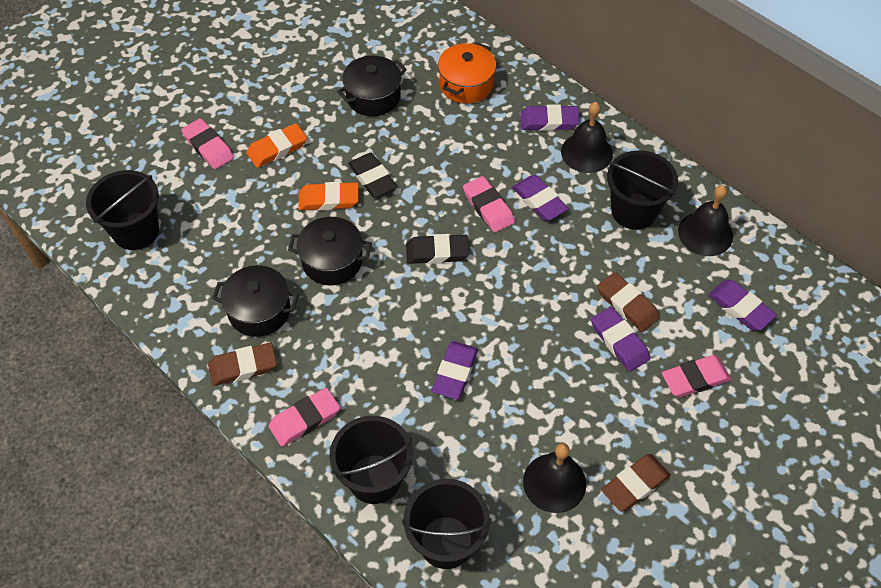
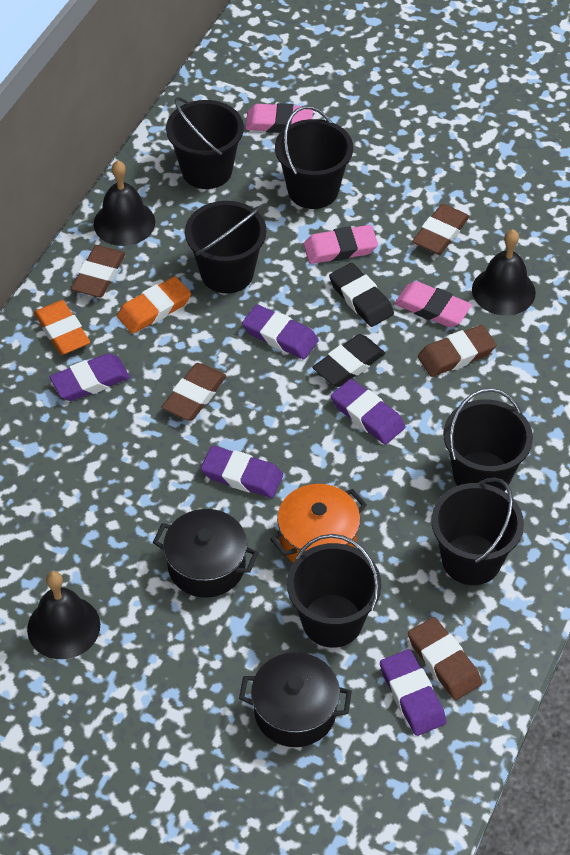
black bucket: [86,170,159,250] [330,416,413,504] [402,479,491,569] [607,150,678,230] = 4 -> [166,97,244,189] [185,201,266,293] [275,106,353,209] [287,534,381,648] [431,477,524,585] [443,388,533,491] = 6
black pot: [212,265,299,337] [288,217,372,285] [337,56,407,116] = 3 -> [153,509,258,598] [239,652,352,747] = 2
brown eraser: [208,343,277,386] [597,272,660,332] [601,454,671,512] = 3 -> [71,245,125,297] [162,363,226,420] [408,617,482,700] [412,204,470,254] [418,325,497,377] = 5
pink eraser: [181,118,234,169] [269,388,340,447] [463,176,515,233] [662,355,731,397] = 4 -> [245,103,313,133] [303,225,378,264] [395,281,472,327] = 3

